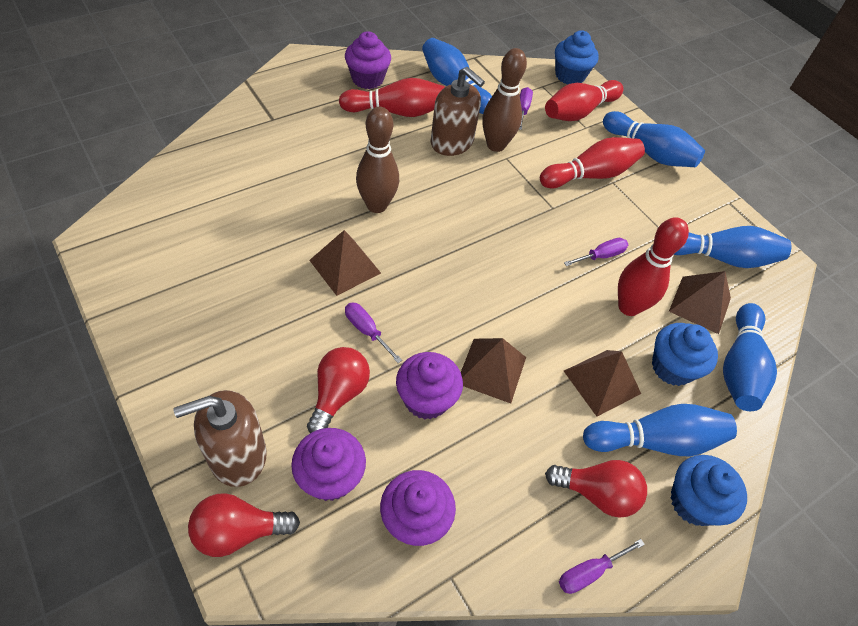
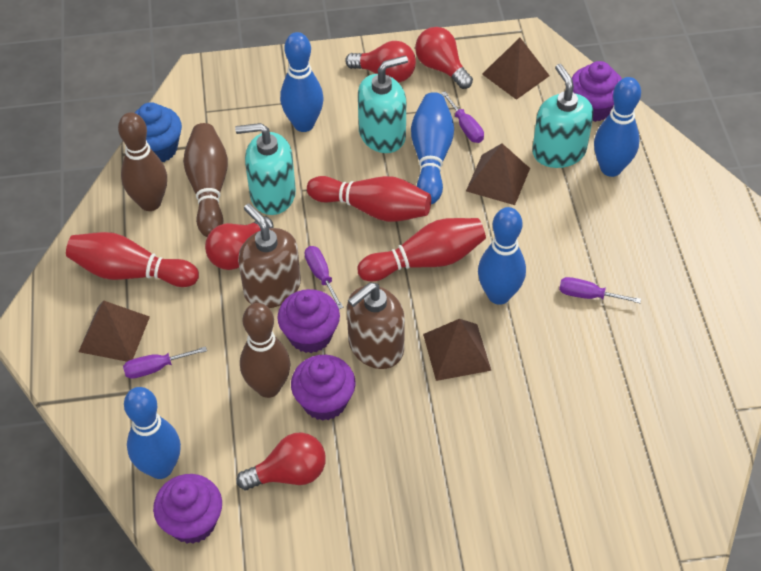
blue cupcake: [555,30,599,85] [652,323,718,386] [671,455,747,526] = 3 -> [135,102,182,162] = 1
brown bowling pin: [356,107,399,213] [482,48,527,152] = 2 -> [118,112,167,211] [183,123,228,237] [240,303,290,398] = 3
red bowling pin: [339,78,445,117] [540,137,645,188] [545,80,623,121] [618,217,689,316] = 4 -> [66,232,199,287] [307,176,431,222] [357,218,486,281] = 3
red light bulb: [188,493,300,557] [307,347,370,433] [545,460,647,518] = 3 -> [205,217,274,270] [236,432,326,490] [345,41,416,83] [415,27,473,89] = 4
turquoise soap dispenser: none = 0 -> [235,123,296,215] [358,55,408,153] [532,64,593,168] = 3

